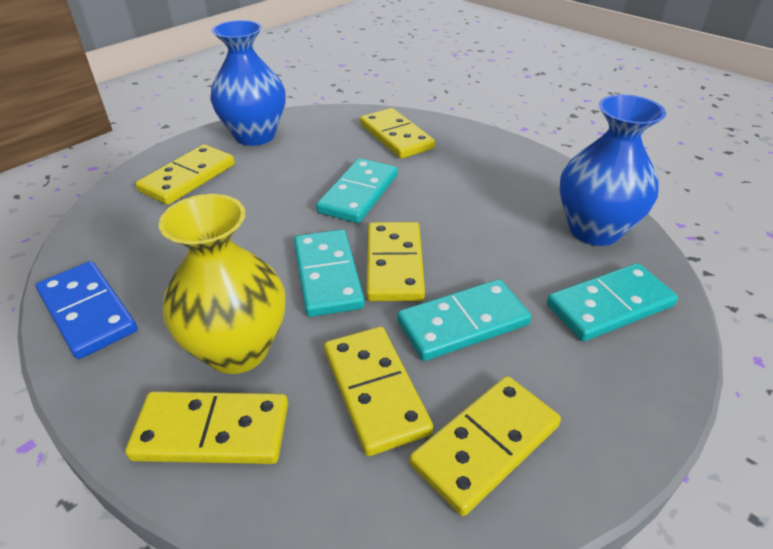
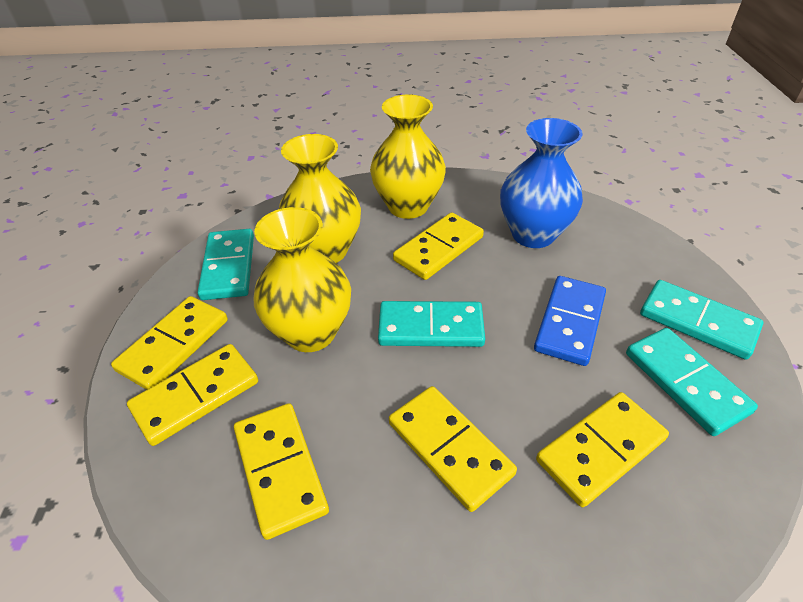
blue vase: [210,20,286,146] [560,94,666,246] = 2 -> [500,118,583,248] = 1
yellow vase: [158,194,285,374] = 1 -> [253,207,351,352] [279,134,361,263] [370,95,446,219] = 3

